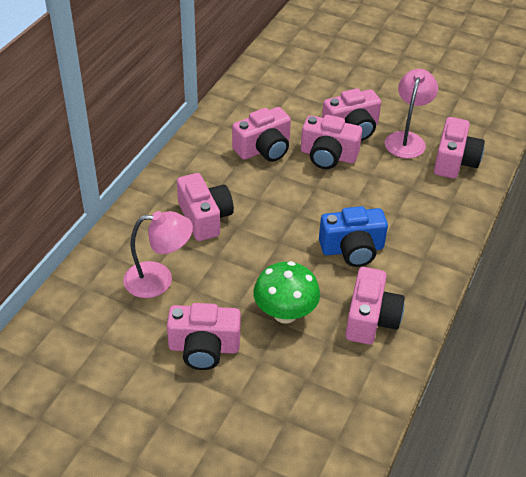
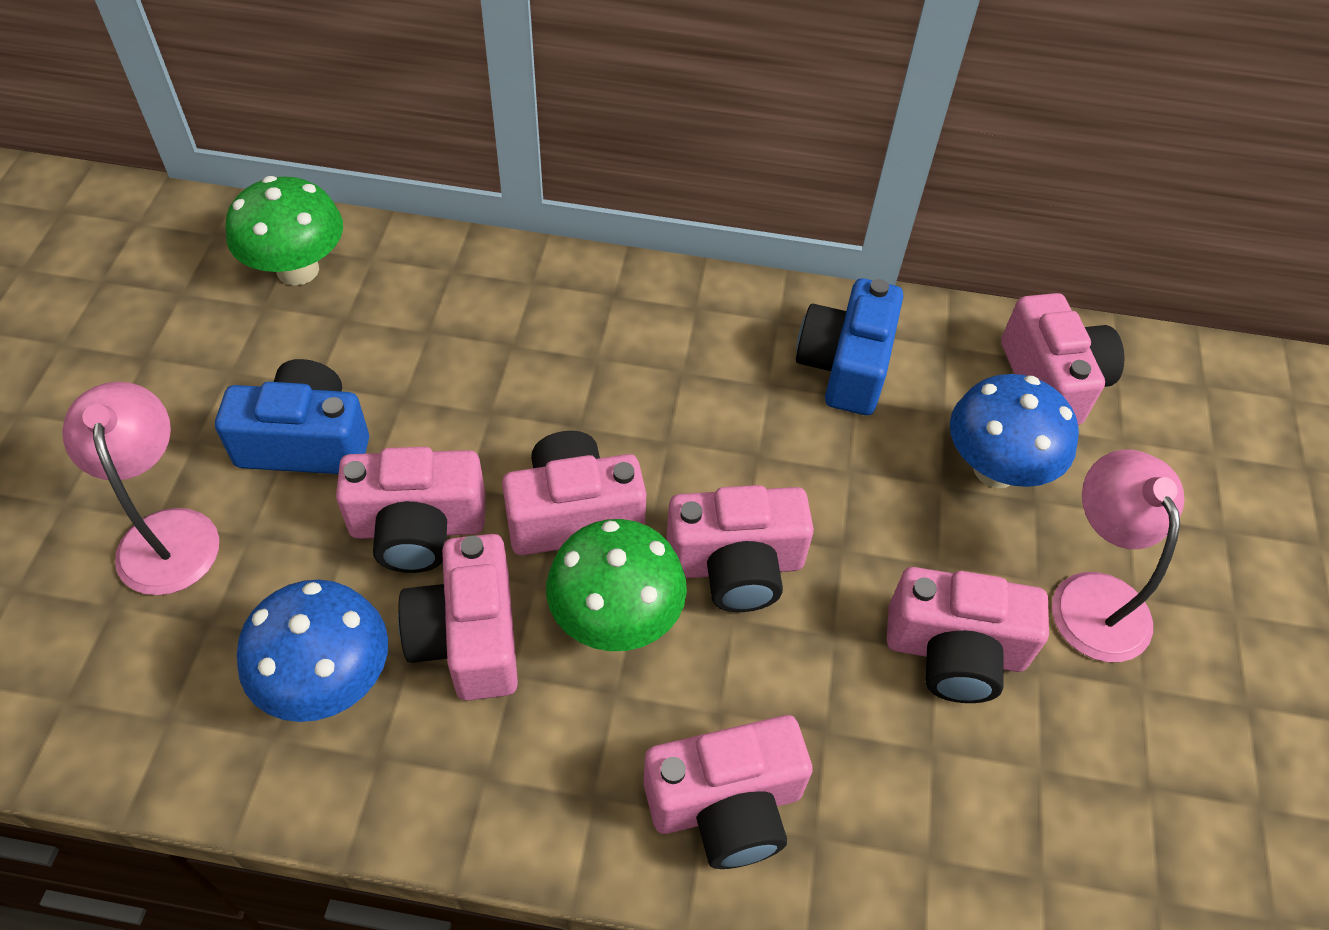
blue camera: [319,206,388,267] = 1 -> [215,359,369,474] [796,278,903,415] = 2
blue mushroom: none = 0 -> [237,580,388,722] [950,374,1079,488] = 2
green mushroom: [254,261,320,324] = 1 -> [226,176,343,286] [546,519,687,651] = 2

